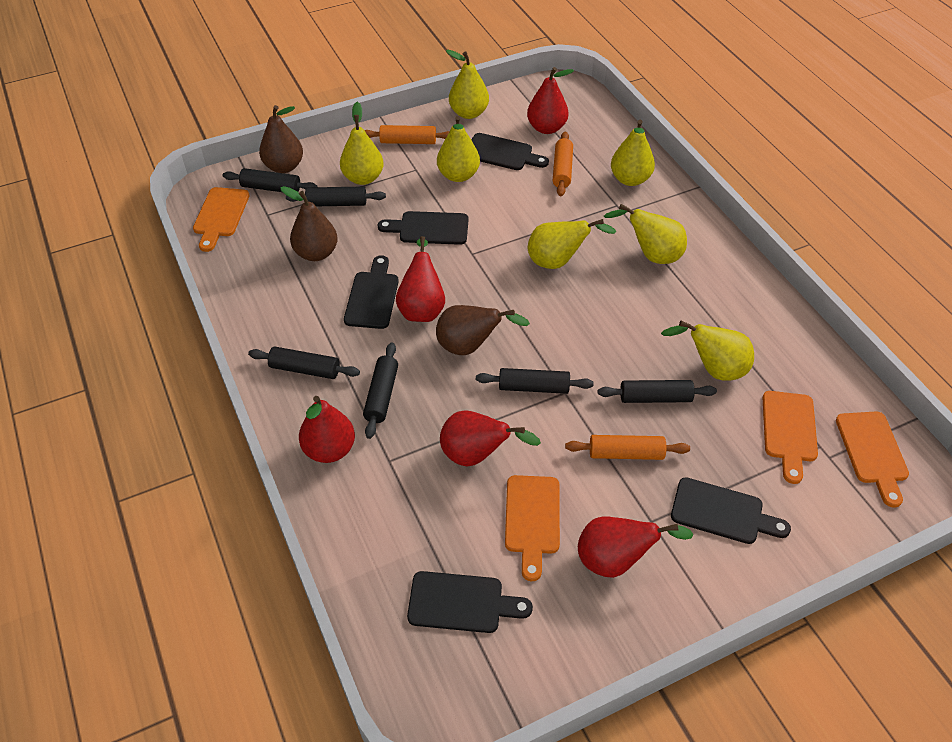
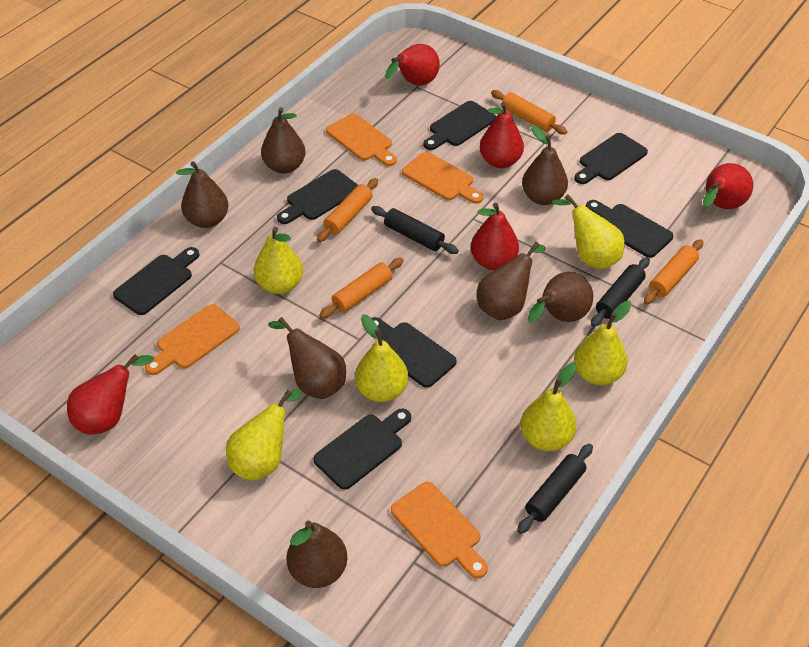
black cutting board: [344,255,399,329] [377,211,469,245] [407,571,533,633] [471,133,549,170] [671,477,791,544] = 5 -> [113,247,200,315] [277,169,358,224] [313,408,411,490] [372,317,457,388] [423,101,496,150] [574,133,648,184] [586,200,674,258] = 7
black rolling pin: [223,168,317,192] [248,346,360,379] [286,186,386,206] [363,342,398,439] [476,368,594,394] [598,380,717,403] = 6 -> [371,206,459,254] [517,444,593,534] [591,257,650,327] = 3
brown pear: [259,105,303,173] [280,186,338,261] [436,305,530,355] = 3 -> [176,161,228,228] [261,107,306,174] [268,317,346,399] [287,521,347,588] [477,242,545,320] [522,125,568,205] [528,272,593,323] = 7
orange rolling pin: [364,125,450,144] [553,132,573,196] [565,435,690,460] = 3 -> [317,178,378,242] [319,258,403,318] [491,90,567,135] [644,239,703,304] = 4
yellow pear: [340,102,384,185] [437,116,480,182] [446,50,489,119] [528,219,616,269] [604,204,687,264] [611,120,655,186] [661,321,754,381] = 7 -> [226,389,302,481] [254,227,303,294] [355,315,408,402] [521,363,577,451] [552,194,625,269] [574,301,632,385] = 6

